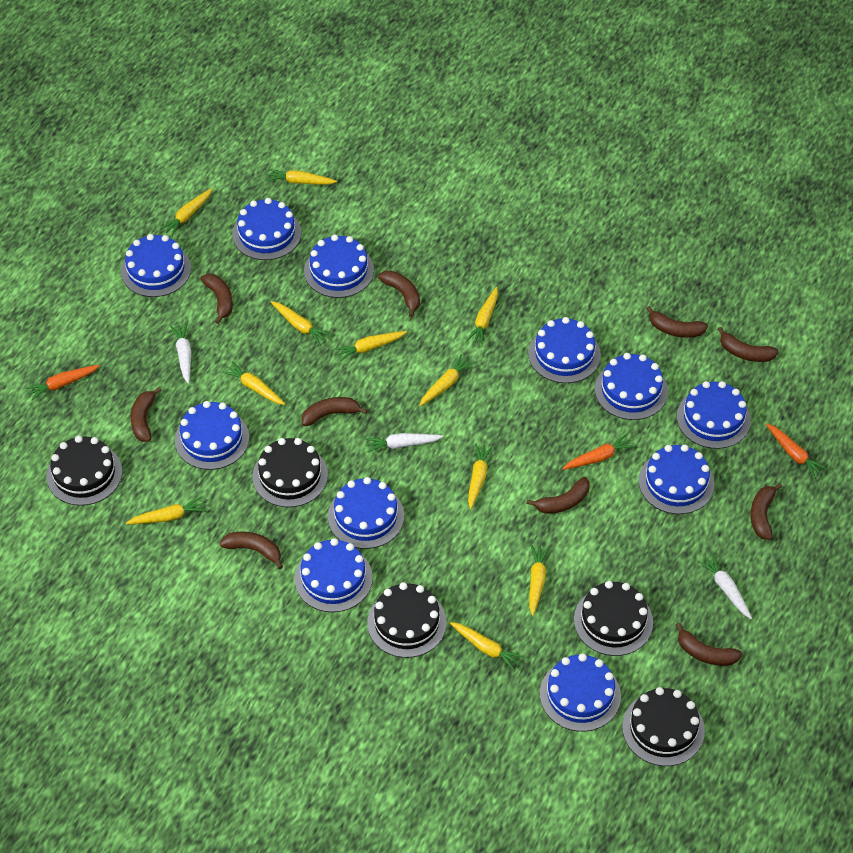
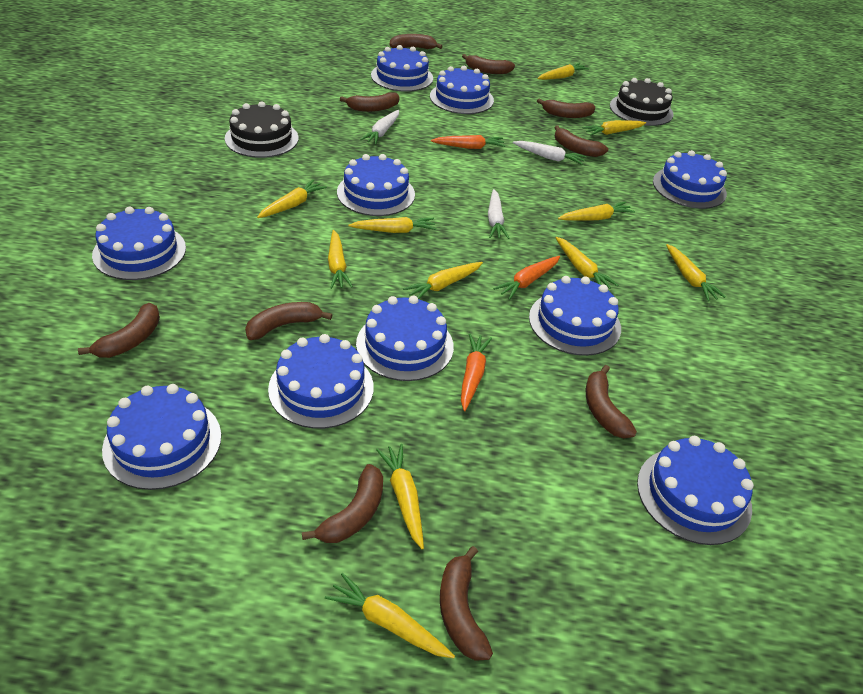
black cake: [46,436,122,506] [253,438,328,507] [367,582,447,658] [574,581,653,656] [622,687,705,766] = 5 -> [225,101,299,158] [610,78,674,126] = 2
blue cake: [121,234,191,297] [175,401,249,470] [232,198,301,260] [294,538,373,612] [304,235,374,298] [328,477,404,549] [528,317,601,383] [540,654,621,732] [595,353,668,420] [639,444,714,514] [677,381,751,449] = 11 -> [92,207,186,280] [102,384,221,490] [268,334,374,429] [337,154,415,216] [356,295,454,381] [371,45,433,92] [430,66,494,114] [529,276,621,356] [637,436,754,545] [653,150,727,209] = 10

